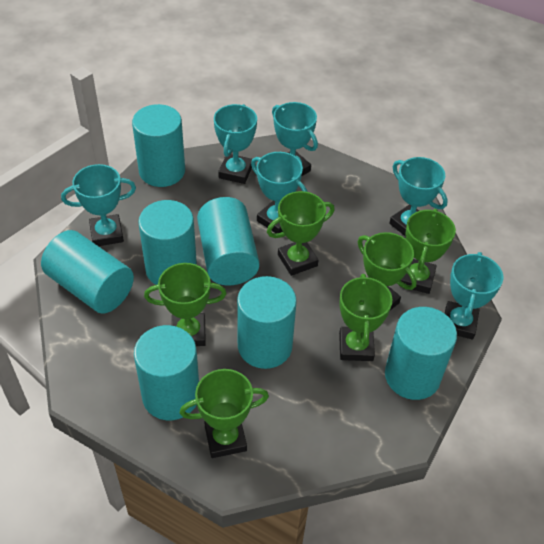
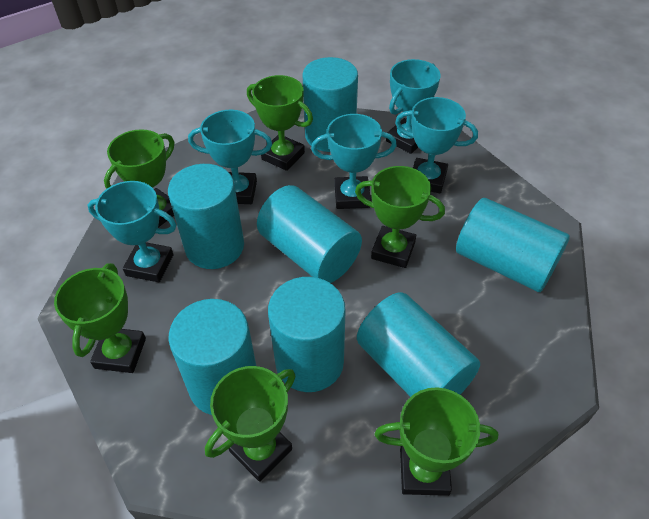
turquoise trophy: [61,164,136,246] [214,104,257,184] [251,152,307,233] [272,102,318,176] [389,157,448,237] [445,252,503,339] = 6 -> [87,181,176,282] [188,110,272,204] [311,114,397,209] [386,59,440,154] [395,97,478,193] = 5

